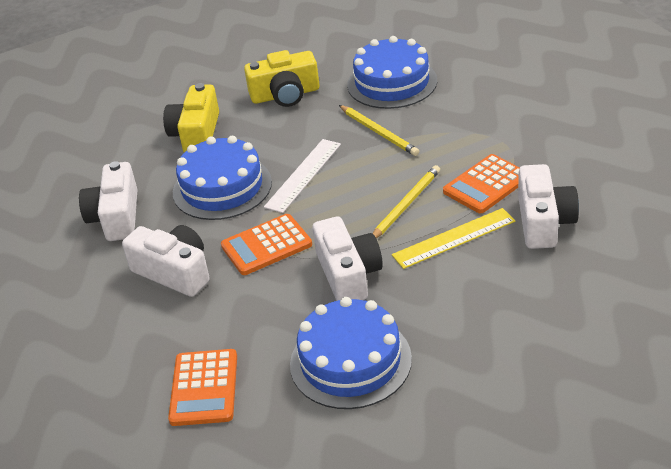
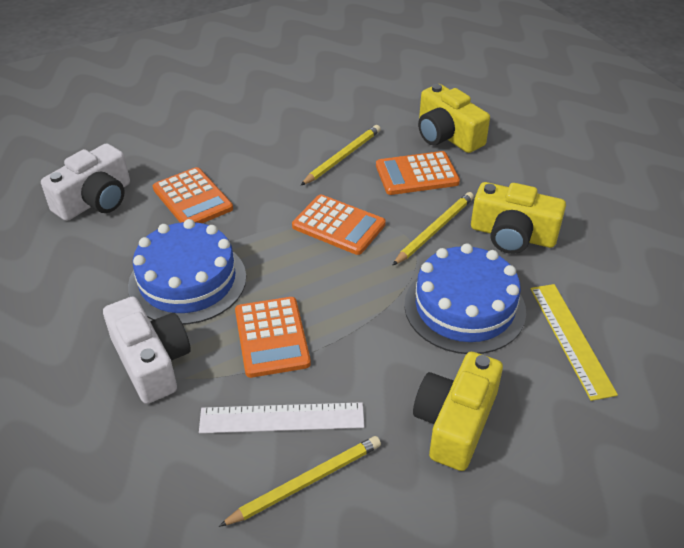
blue cake: [173,136,272,220] [290,297,412,409] [347,36,437,109] = 3 -> [128,219,246,325] [404,244,526,354] = 2
orange calculator: [168,349,237,426] [221,214,312,275] [443,154,520,213] = 3 -> [153,167,233,223] [235,297,311,378] [292,195,386,255] [376,151,460,195] = 4
white camera: [79,161,138,241] [122,225,210,297] [312,216,383,301] [518,164,579,249] = 4 -> [41,143,130,221] [103,297,191,404] = 2
yellow camera: [163,83,219,152] [244,50,320,107] = 2 -> [413,352,503,471] [418,84,490,153] [471,182,566,254] = 3
yellow pencil: [339,105,419,156] [373,165,440,238] = 2 -> [219,436,381,527] [301,125,381,185] [392,192,474,266] = 3

